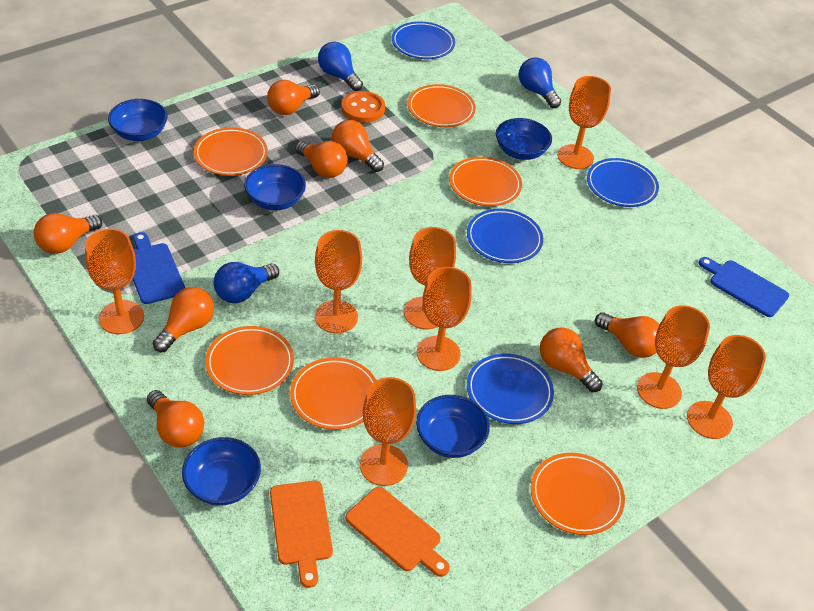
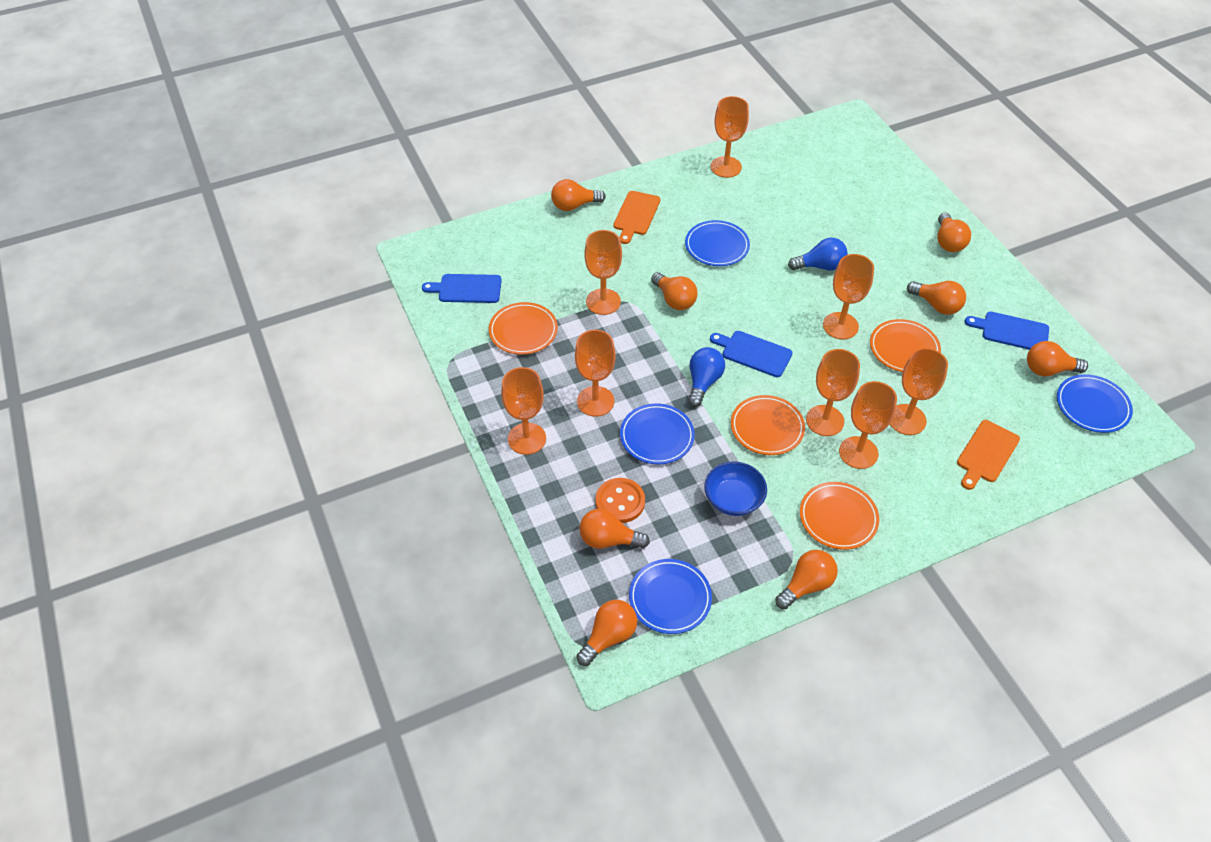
blue bowl: [108,99,168,141] [182,437,261,506] [244,164,306,210] [416,395,490,458] [496,118,552,160] = 5 -> [704,462,767,516] = 1
blue cutting board: [133,232,185,304] [699,257,789,317] = 2 -> [422,274,502,303] [710,331,793,377] [965,311,1049,350] = 3
blue light bulb: [213,262,279,303] [318,42,363,91] [519,57,561,108] = 3 -> [688,347,725,407] [788,238,848,271] = 2
orange plate: [194,127,268,176] [205,326,294,395] [290,357,377,430] [408,84,476,127] [449,157,522,206] [531,453,625,535] = 6 -> [489,302,558,355] [731,395,805,455] [800,482,879,550] [870,319,941,372] = 4

